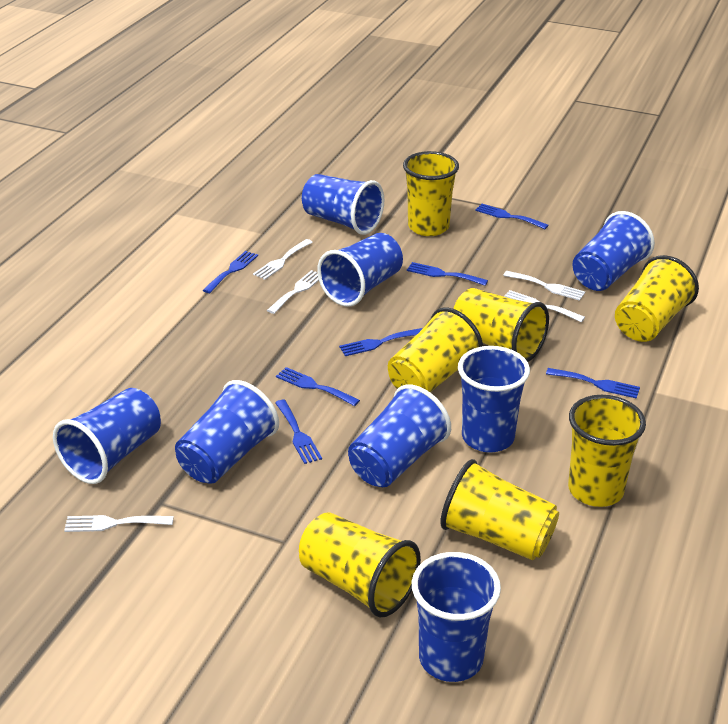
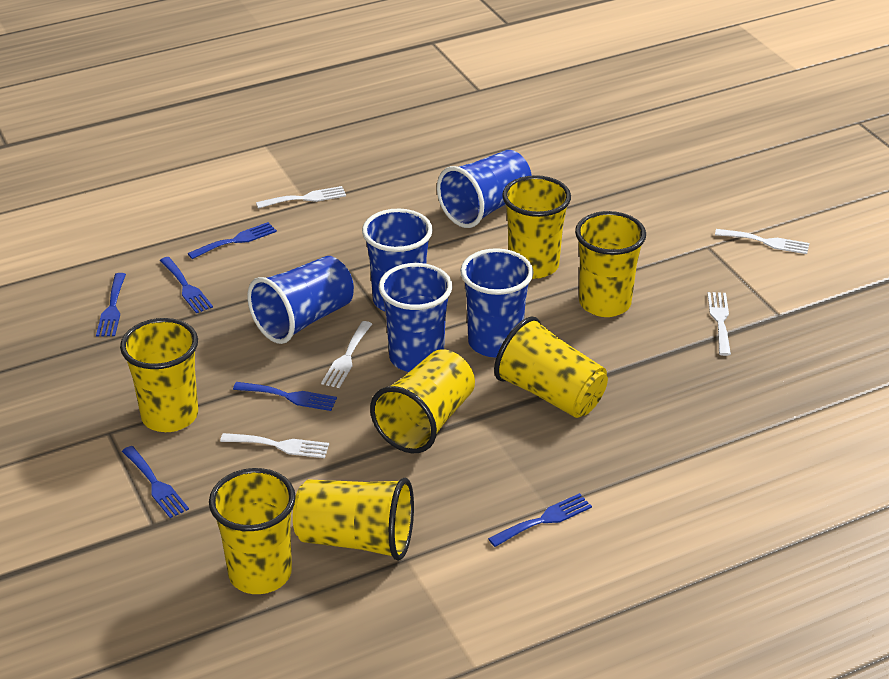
blue cup: [53,388,161,484] [175,380,279,484] [302,174,384,235] [317,233,403,307] [348,384,451,487] [412,552,501,682] [458,346,530,453] [572,211,655,291] = 8 -> [247,256,354,344] [362,208,433,311] [379,263,452,372] [437,150,532,228] [460,248,534,358] = 5
blue fork: [203,251,258,293] [275,400,322,464] [276,367,360,406] [339,328,423,356] [407,262,488,286] [475,204,548,229] [546,368,640,399] = 7 -> [96,273,126,336] [122,446,189,518] [160,257,213,313] [188,222,277,259] [233,382,337,411] [488,493,592,547] = 6

